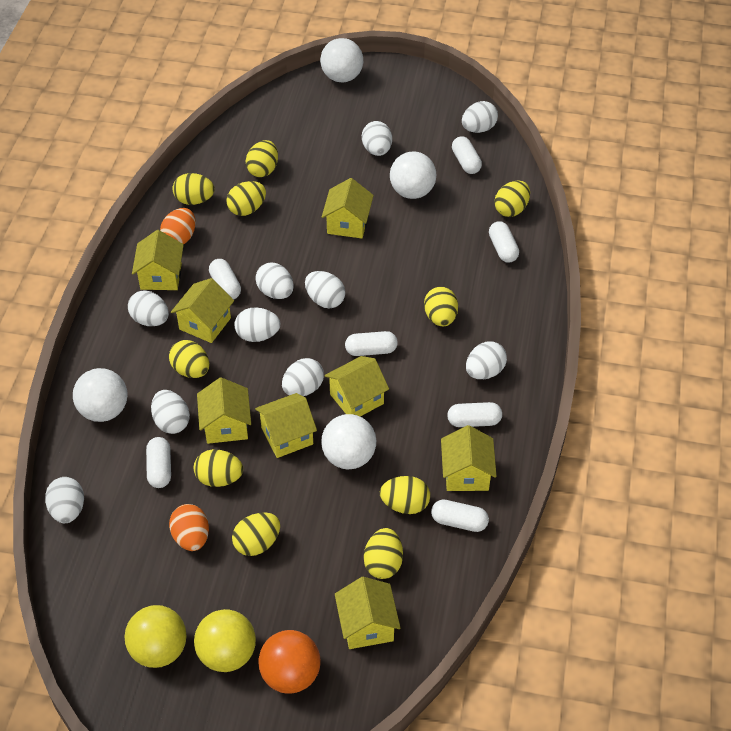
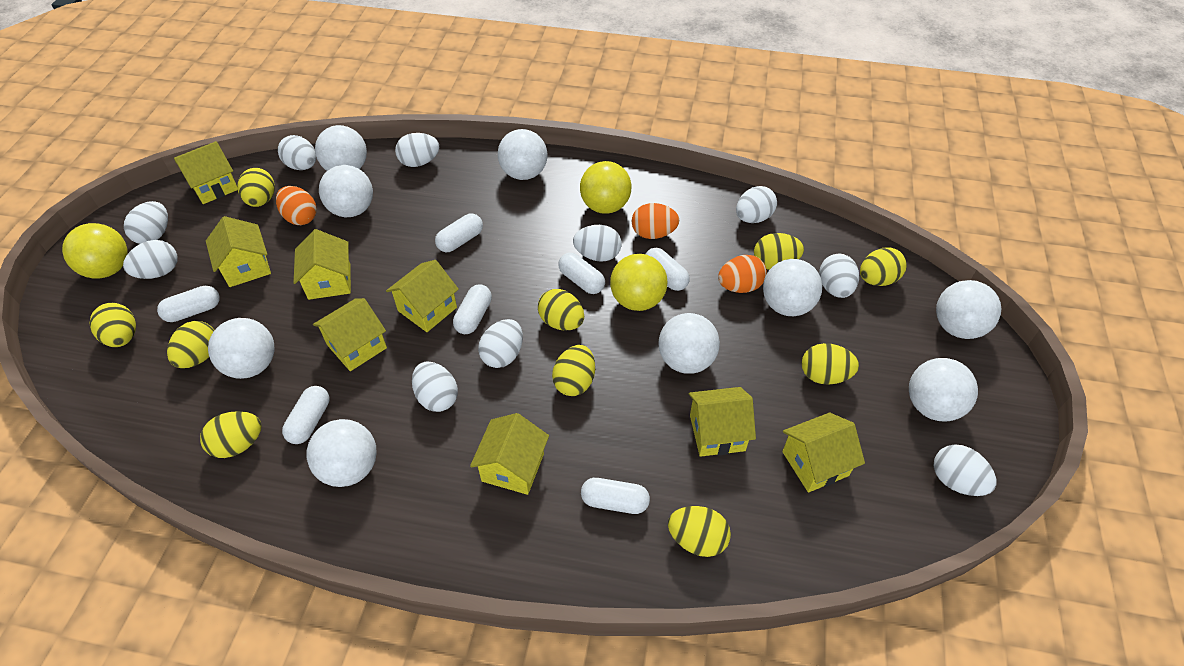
orange ball: [258,630,320,694] = 1 -> none = 0
orange egg: [160,208,196,244] [169,504,209,551] = 2 -> [276,186,317,225] [632,203,679,239] [718,255,767,293] = 3
white ball: [73,368,128,422] [320,38,363,82] [321,414,376,469] [390,152,436,199] = 4 -> [208,318,275,379] [306,419,377,487] [315,125,367,171] [319,165,373,217] [498,129,547,180] [659,313,720,374] [763,259,822,316] [909,358,978,422] [936,280,1001,339] = 9
yellow ball: [124,605,186,668] [194,609,256,672] = 2 -> [62,223,128,279] [580,161,631,214] [610,254,667,311] = 3

